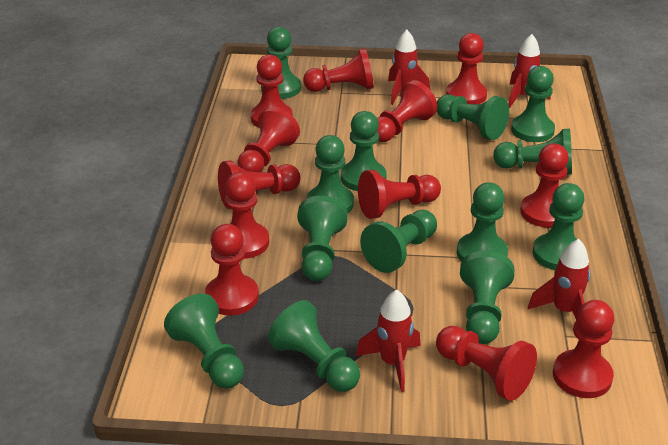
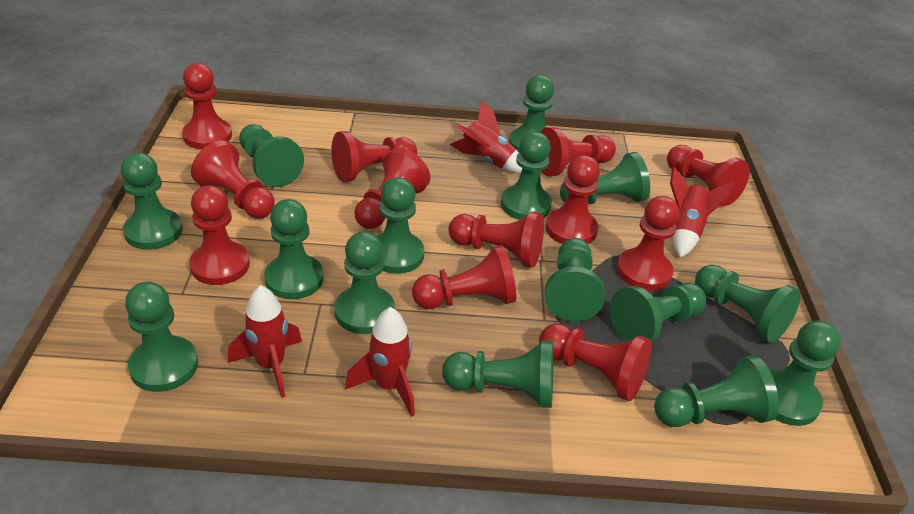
green pawn: [164,294,244,389] [261,27,301,99] [268,300,360,392] [297,196,348,281] [307,135,354,213] [341,111,387,191] [360,210,437,273] [437,94,509,140] [457,182,508,262] [460,250,514,344] [493,129,572,175] [511,66,555,142] [532,183,584,270] = 13 -> [121,152,182,250] [125,282,198,392] [239,124,304,187] [264,199,324,299] [334,231,395,334] [377,177,424,274] [442,340,553,408] [501,132,552,220] [509,75,554,152] [544,238,605,321] [560,152,650,204] [610,283,706,343] [654,355,779,427] [695,265,801,343] [770,320,841,426] = 15

